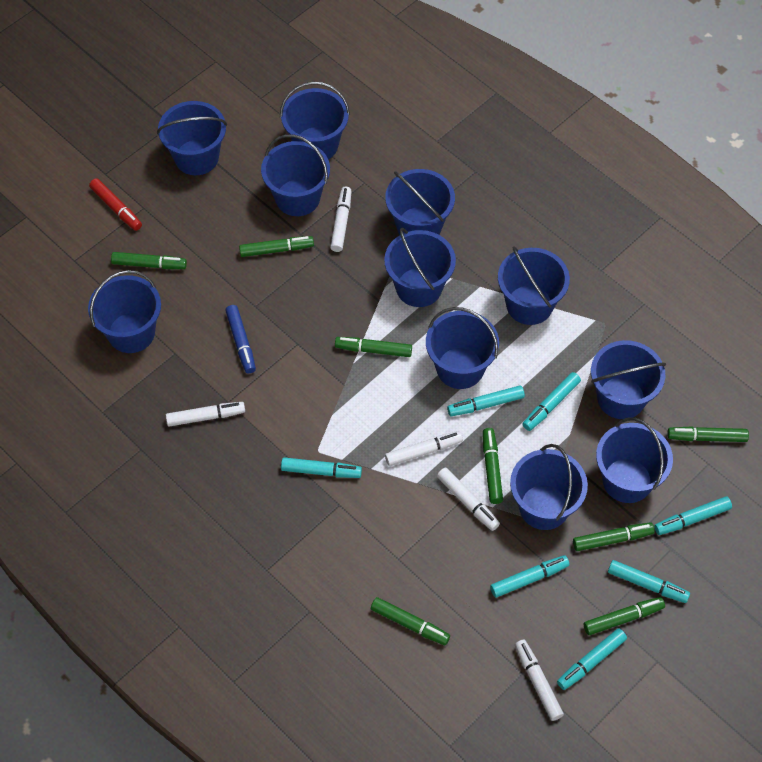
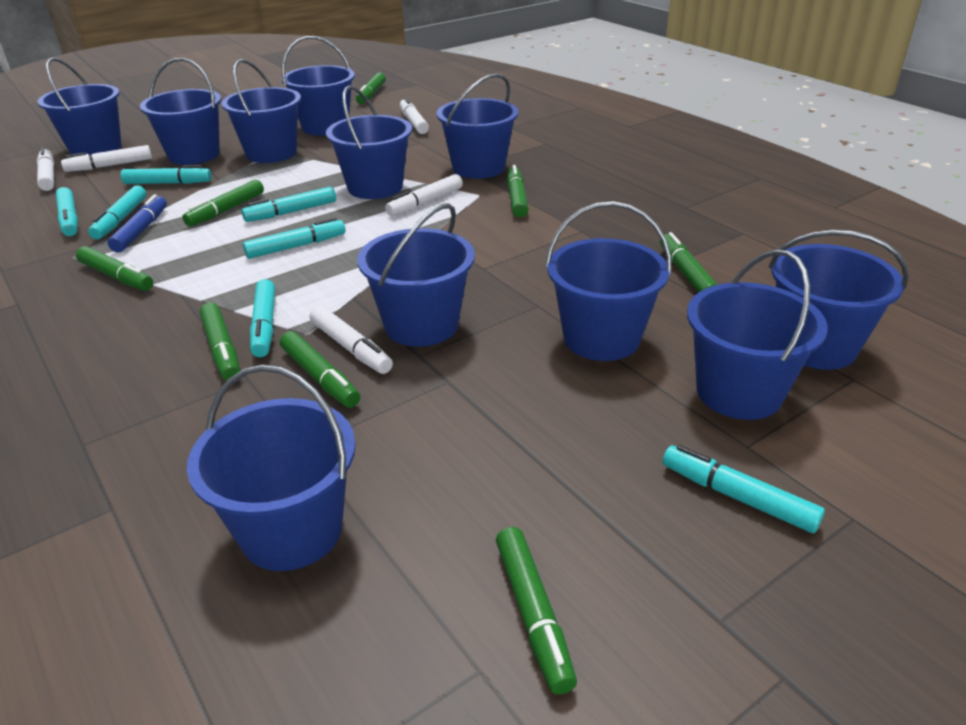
red marker: [89,178,142,231] = 1 -> none = 0

